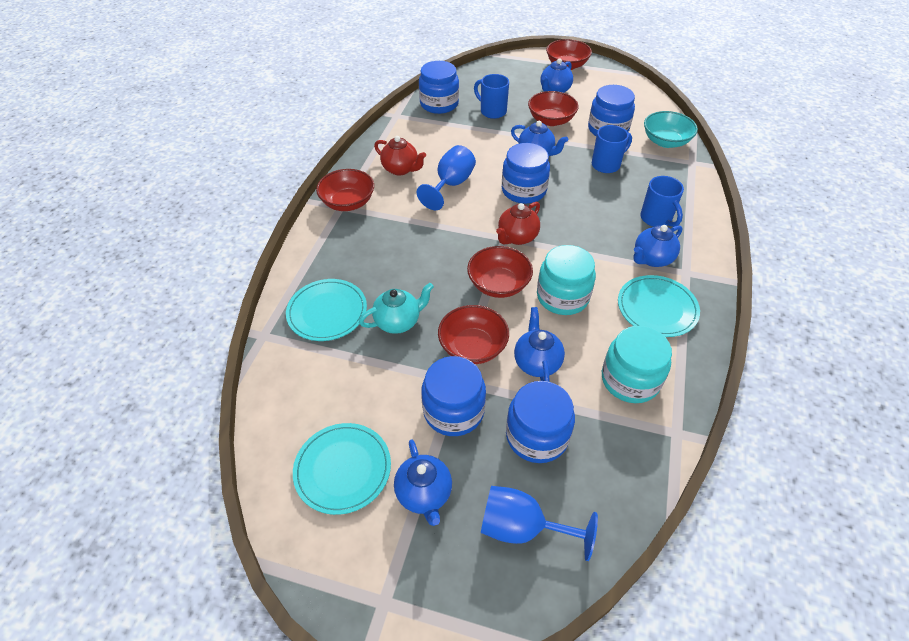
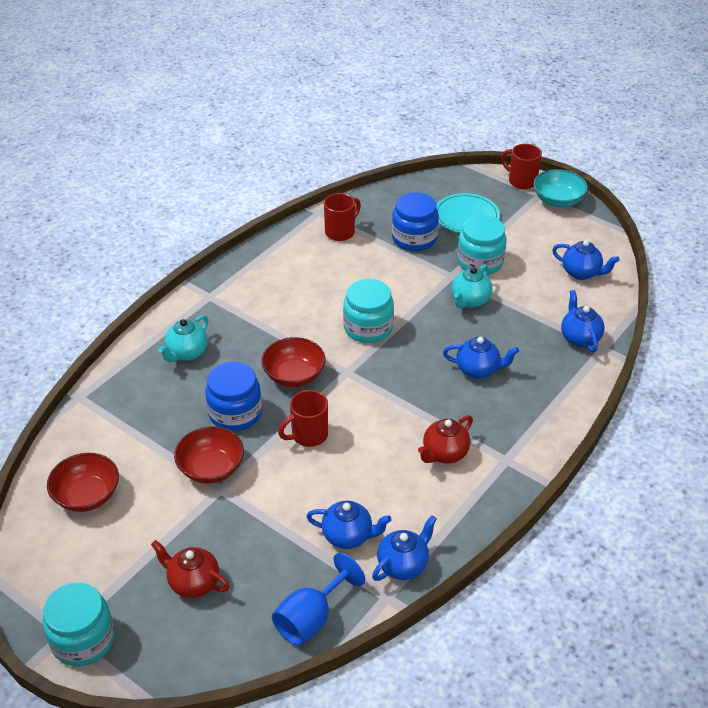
blue goblet: [417,145,476,210] [481,486,598,561] = 2 -> [272,553,365,646] = 1
blue jar: [419,61,459,114] [421,356,486,436] [502,143,550,204] [506,381,575,463] [588,85,635,136] = 5 -> [205,362,262,431] [392,192,439,251] = 2
blue mug: [474,74,509,119] [592,125,632,173] [640,176,684,227] = 3 -> none = 0
red bowl: [316,169,374,211] [438,305,509,364] [467,246,533,298] [528,91,579,126] [546,39,592,70] = 5 -> [47,453,119,512] [174,426,244,484] [261,337,325,387] = 3
red mug: none = 0 -> [278,390,328,447] [324,193,361,241] [501,144,542,189] = 3
turquoise jar: [537,245,596,315] [602,326,672,403] = 2 -> [42,582,115,666] [343,279,394,343] [457,215,506,275] = 3
turquoise plate: [286,279,367,341] [293,423,391,515] [618,275,700,337] = 3 -> [436,193,500,233] = 1
turquoise teapot: [359,283,434,334] = 1 -> [158,315,208,362] [451,265,492,308] = 2

